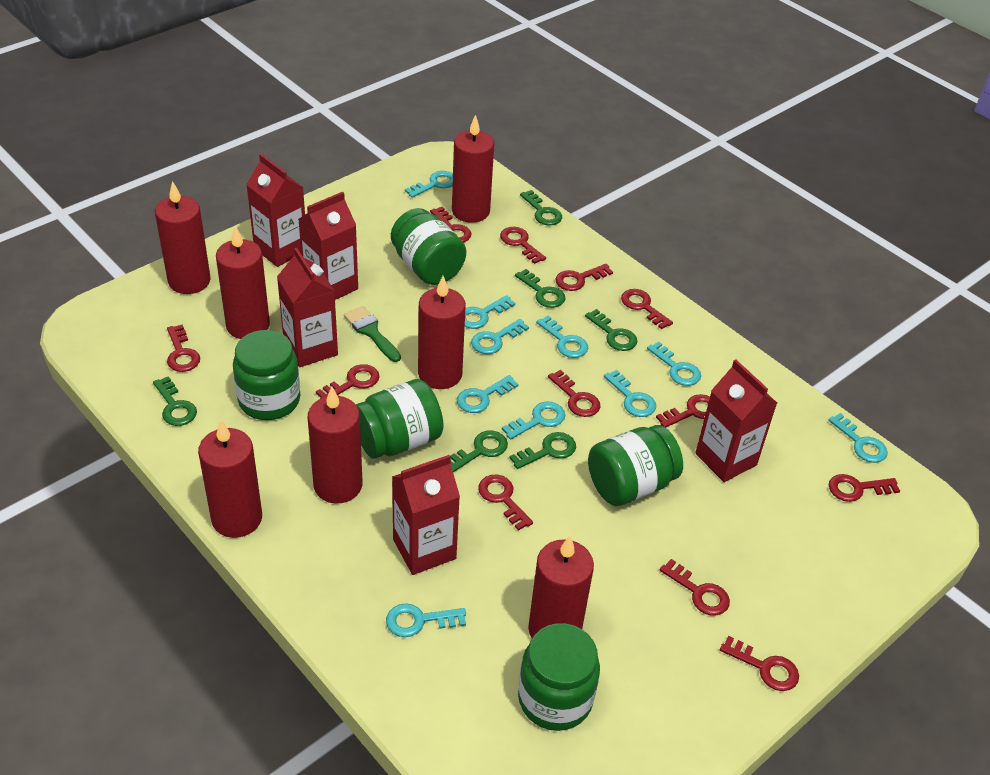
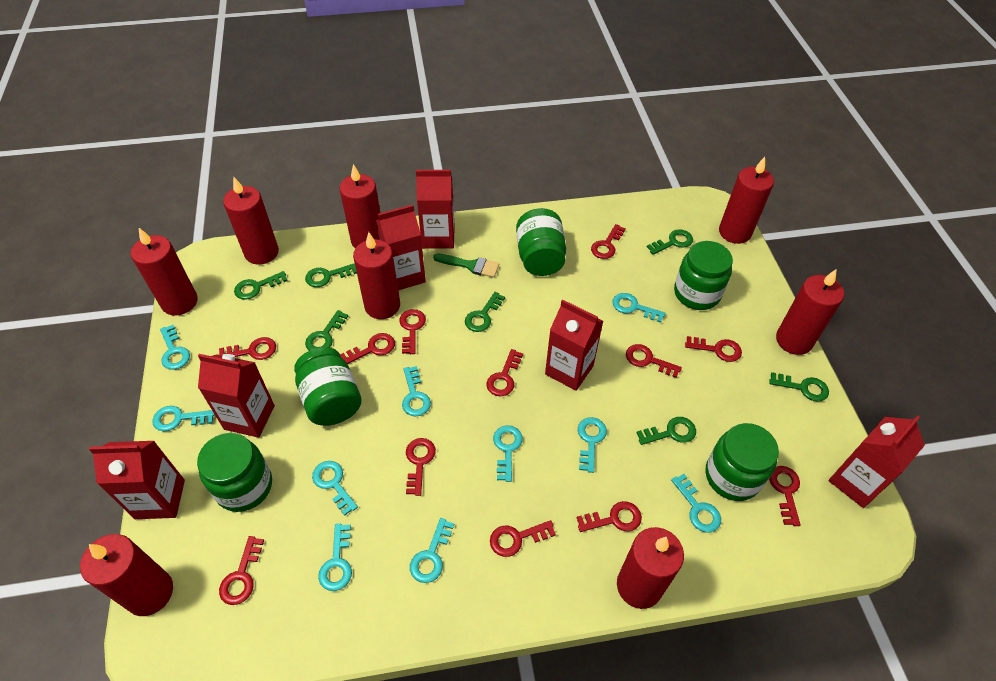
green key: [153,376,197,426] [450,431,508,472] [509,432,576,469] [515,269,566,308] [520,190,562,225] [585,309,638,351] = 6 -> [234,271,288,300] [305,263,357,287] [305,310,348,351] [465,292,505,332] [636,417,696,445] [647,229,693,255] [769,372,829,402] = 7
red candle: [155,181,211,294] [198,420,262,538] [216,226,270,339] [308,387,362,503] [418,276,466,389] [452,115,494,223] [528,535,594,638] = 7 -> [80,534,173,616] [131,228,198,316] [223,177,279,265] [339,164,380,248] [353,232,400,319] [617,527,684,609] [719,157,774,244] [776,269,844,355] = 8
red carton: [246,154,305,267] [277,248,338,367] [298,192,358,300] [392,455,460,575] [695,360,777,482] = 5 -> [89,441,185,519] [198,354,275,438] [376,205,426,290] [416,170,455,249] [545,300,603,391] [829,415,925,508] = 6

